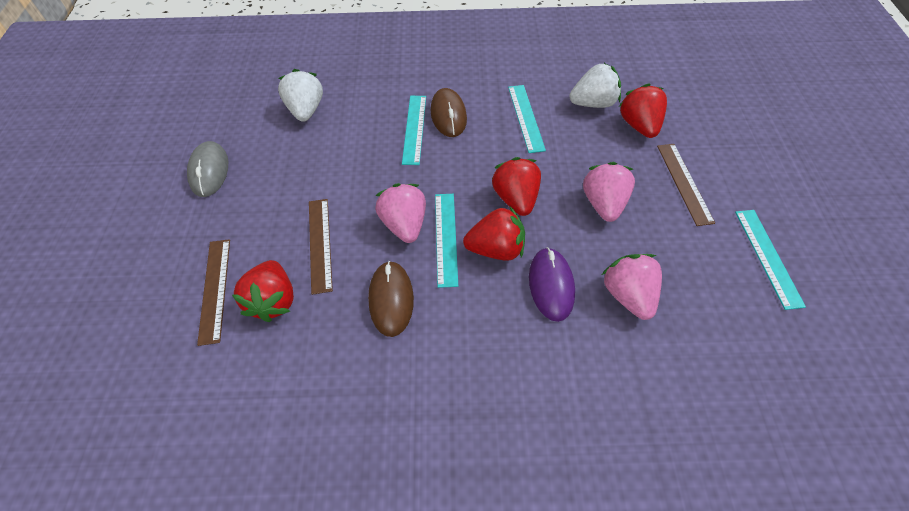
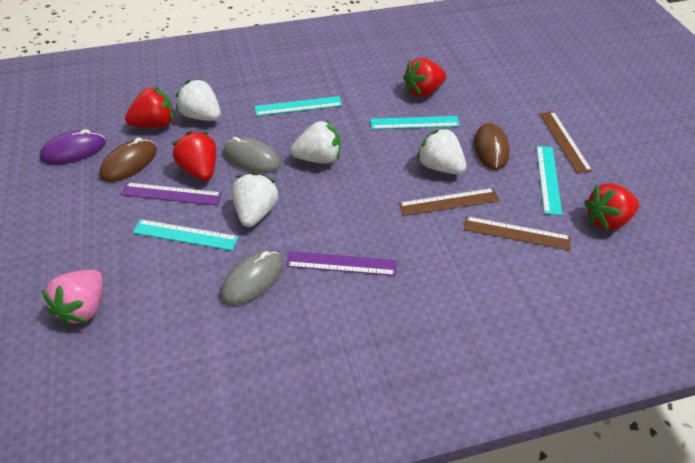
grey mouse: [187,141,228,197] = 1 -> [221,251,283,306] [224,137,281,173] = 2
pink strawberry: [375,183,426,243] [583,162,635,222] [602,254,662,320] = 3 -> [42,270,103,326] = 1
purple ruler: none = 0 -> [121,182,222,206] [286,251,397,276] = 2
white strawberry: [278,69,323,122] [570,63,621,108] = 2 -> [176,79,221,121] [232,172,279,227] [291,120,340,164] [417,127,466,174] = 4

